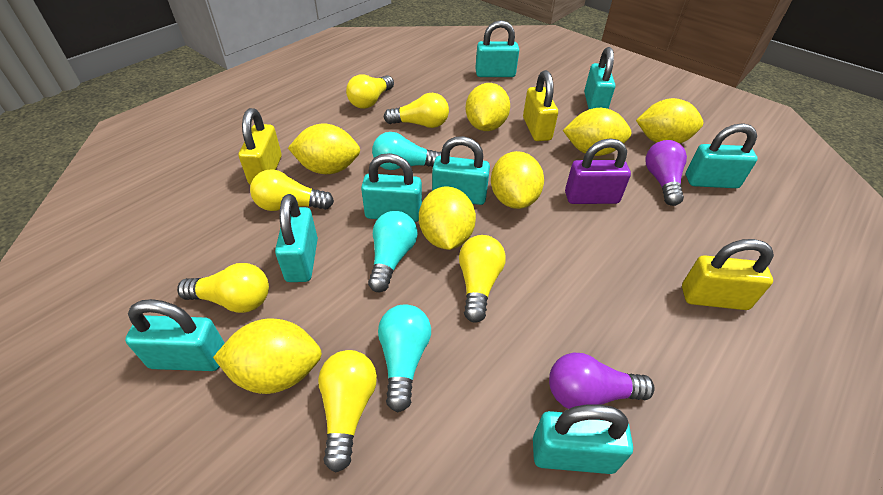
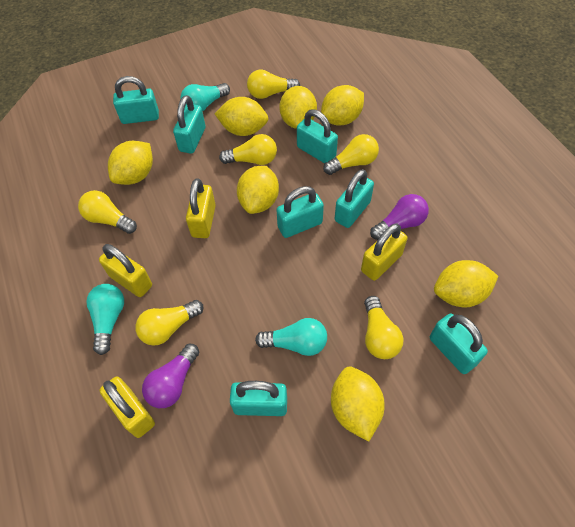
purple padlock: [565,138,631,204] = 1 -> none = 0
turquoise padlock: [125,299,225,371] [275,194,318,282] [361,153,422,222] [432,136,490,205] [475,20,519,77] [533,404,633,474] [584,47,615,109] [686,123,758,188] = 8 -> [113,76,159,124] [173,95,205,154] [230,381,287,416] [276,186,324,238] [297,109,338,164] [335,169,374,228] [430,314,488,374] = 7
yellow padlock: [239,108,282,185] [523,70,558,141] [682,239,774,310] = 3 -> [99,244,152,297] [99,376,155,438] [186,178,216,238] [361,223,408,281] = 4

